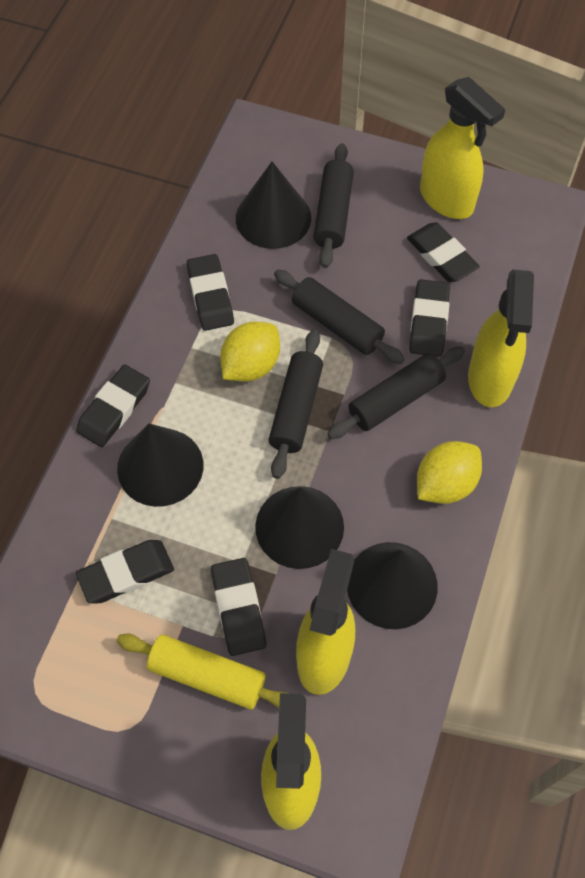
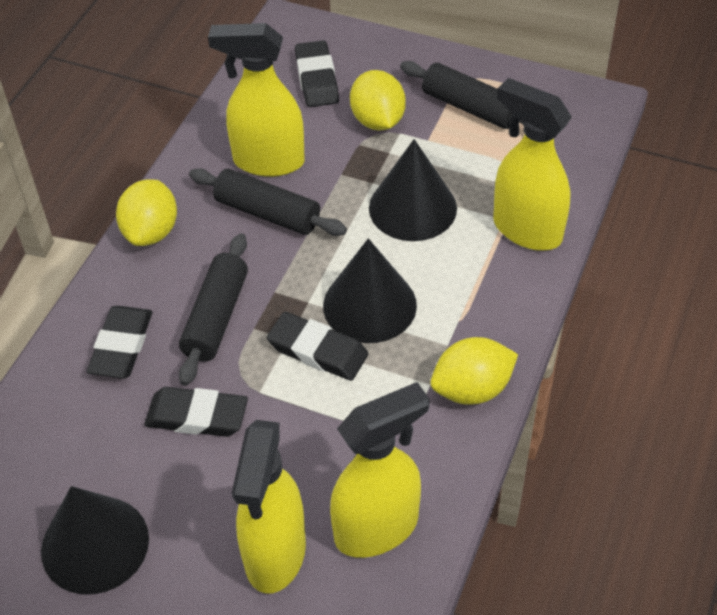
black cone: [117,423,203,507] [236,162,311,249] [255,486,344,569] [347,542,438,629] = 4 -> [41,486,149,594] [323,238,417,343] [369,139,457,241] = 3
black eraser: [76,365,150,447] [76,540,174,604] [187,254,234,331] [211,558,267,656] [407,222,480,282] [409,279,450,357] = 6 -> [87,306,152,378] [144,387,248,437] [267,312,368,381] [295,40,339,107] = 4
black rolling pin: [268,329,323,479] [274,270,405,364] [314,143,354,268] [327,346,465,439] = 4 -> [179,233,248,386] [189,168,347,236] [400,61,524,129] = 3
yellow lemon: [220,322,280,382] [417,441,482,504] = 2 -> [116,179,177,246] [350,70,406,131] [431,337,518,405] = 3
yellow rolling pin: [116,634,286,709] = 1 -> none = 0

